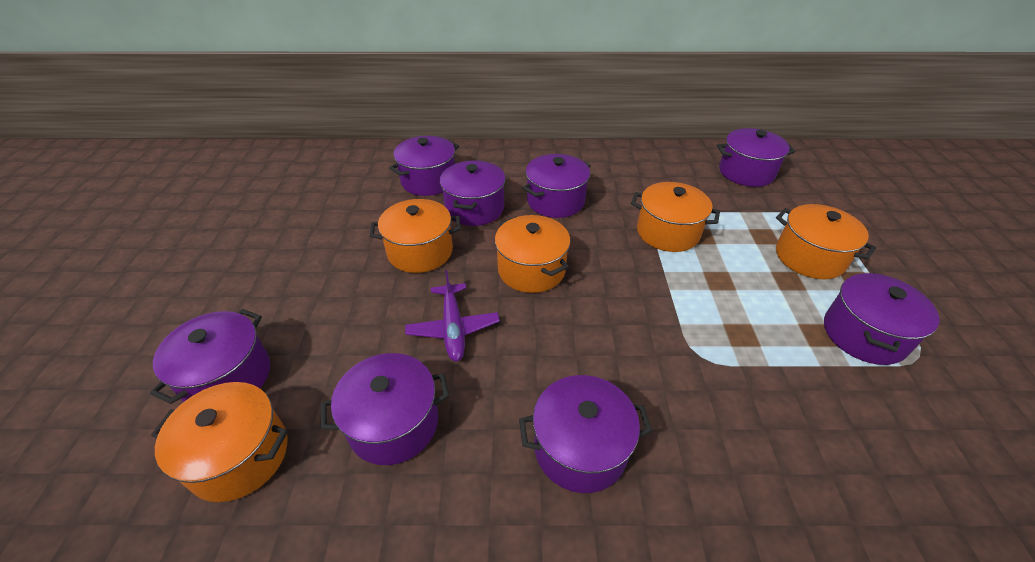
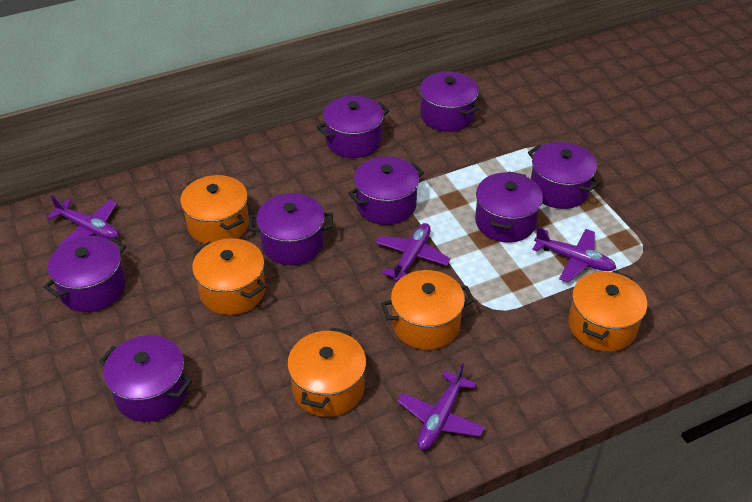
purple plane: [405,270,500,361] = 1 -> [47,195,119,246] [375,223,451,282] [397,363,485,450] [532,226,616,283] = 4

